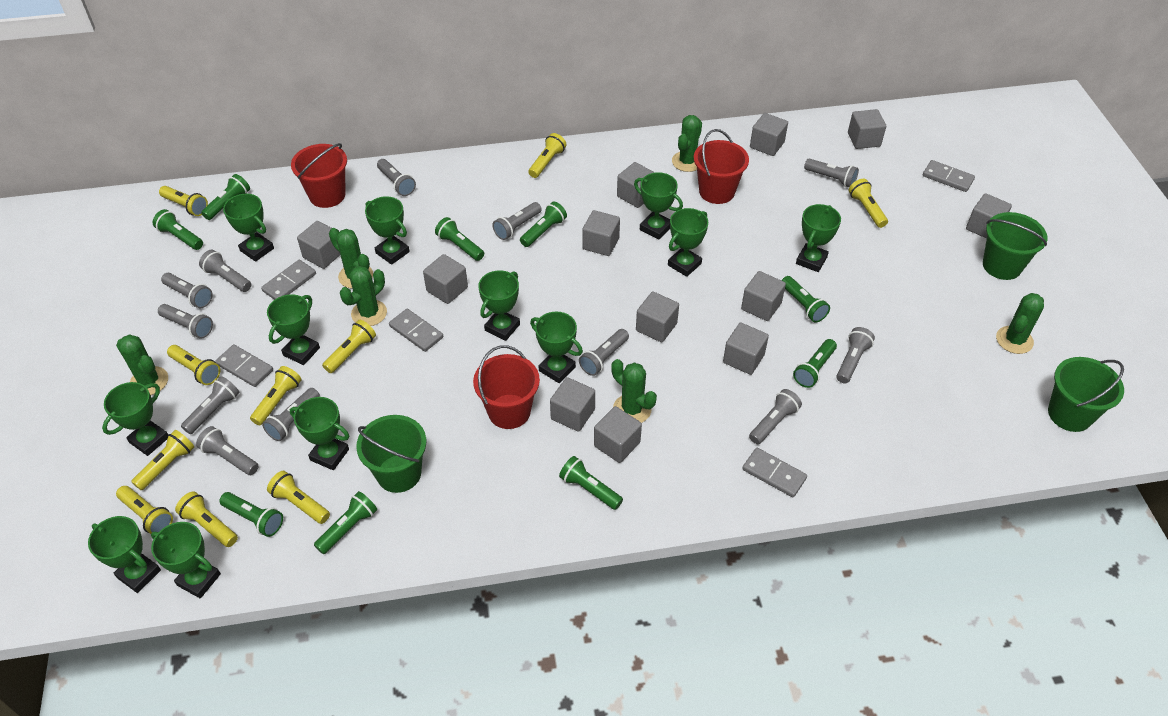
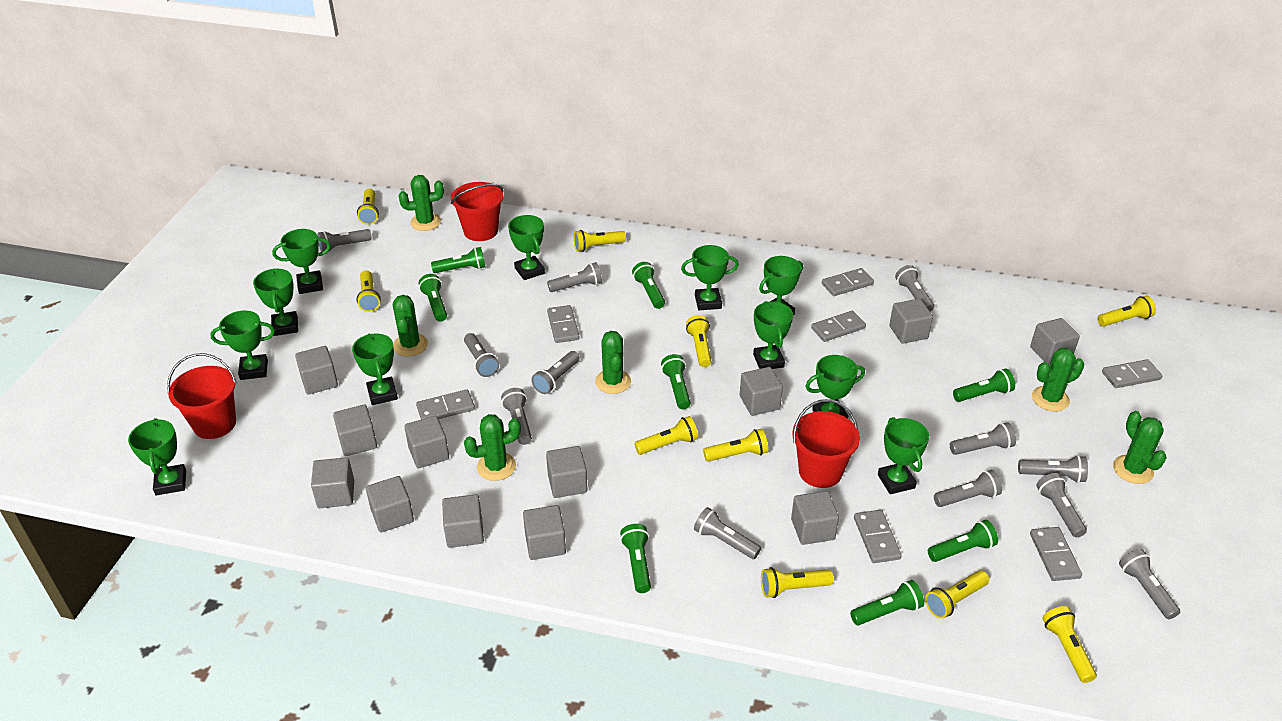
green bucket: [356,415,426,493] [983,212,1047,280] [1048,357,1124,432] = 3 -> none = 0
green flashlight: [153,209,203,250] [201,174,250,220] [219,492,283,537] [314,491,377,554] [435,217,484,261] [520,202,567,247] [559,456,623,510] [782,276,830,323] [793,339,837,388] = 9 -> [419,274,447,322] [431,247,485,273] [620,524,651,593] [632,262,665,309] [661,354,691,409] [850,580,924,625] [928,520,998,562] [953,369,1015,402] = 8
green trophy: [88,516,161,593] [102,382,168,456] [151,522,221,598] [223,194,274,262] [267,294,320,365] [290,397,349,470] [365,196,410,265] [478,271,520,341] [530,312,583,383] [634,172,683,240] [668,208,708,277] [796,204,841,272] = 12 -> [128,418,186,495] [210,310,275,380] [253,269,298,336] [272,229,331,294] [352,333,398,405] [508,215,545,280] [681,245,739,310] [753,301,793,369] [759,256,803,315] [805,355,865,419] [878,417,929,494] = 11
grey domino: [215,345,273,387] [261,260,316,300] [389,309,443,352] [742,448,807,497] [923,160,975,192] = 5 -> [416,389,475,419] [547,305,580,343] [811,311,866,342] [822,268,874,296] [854,510,902,563] [1030,527,1082,581] [1102,359,1162,388] = 7

